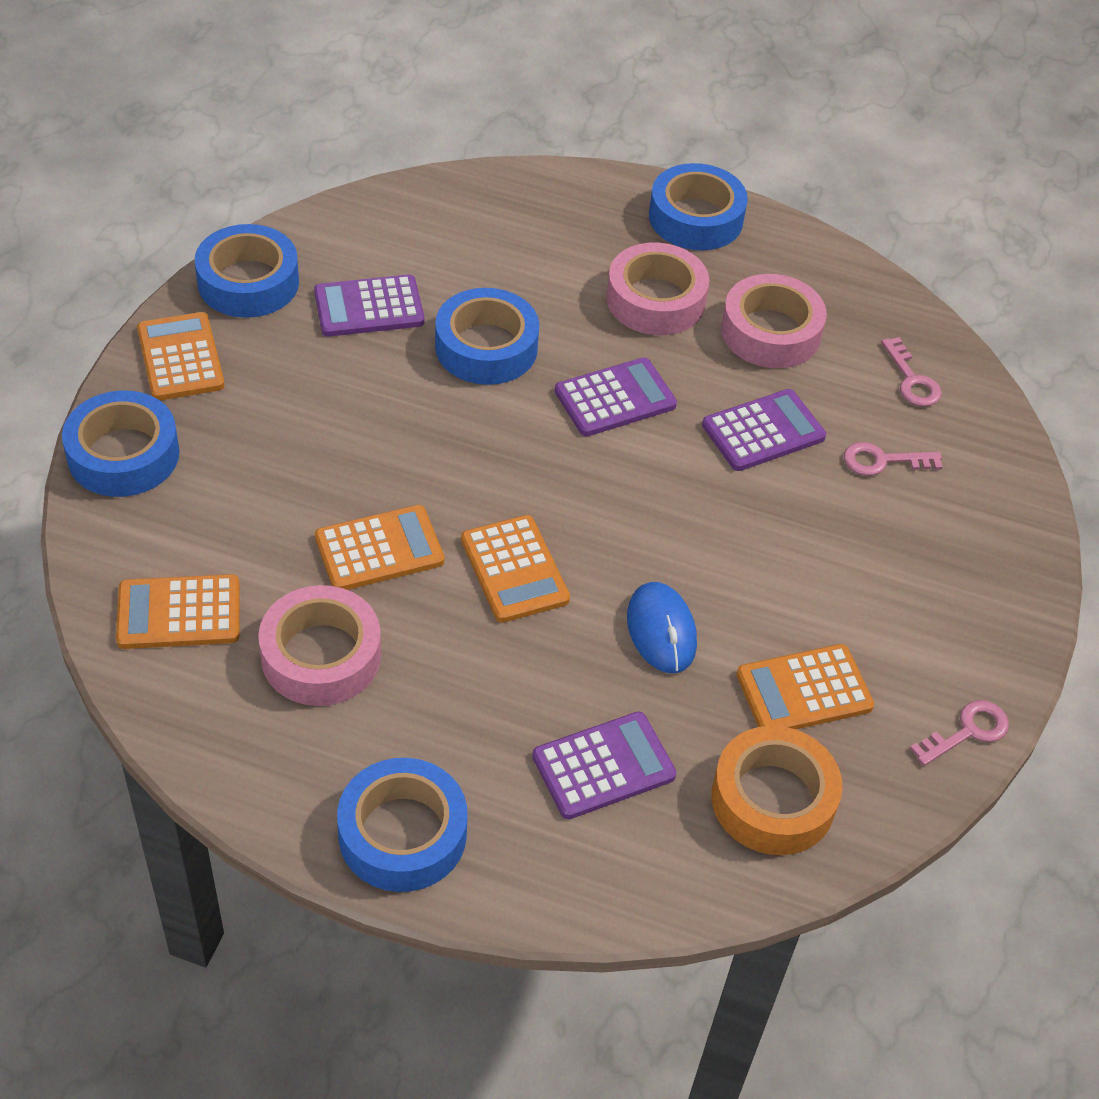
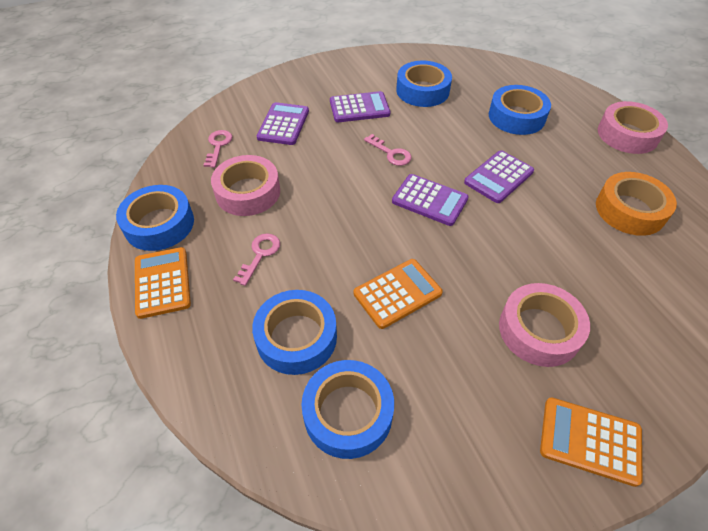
blue mouse: [627,582,697,673] = 1 -> none = 0
orange calculator: [116,574,239,649] [137,312,225,400] [315,505,444,590] [461,515,570,623] [736,644,874,729] = 5 -> [135,247,191,319] [354,259,443,329] [540,397,643,487] = 3

